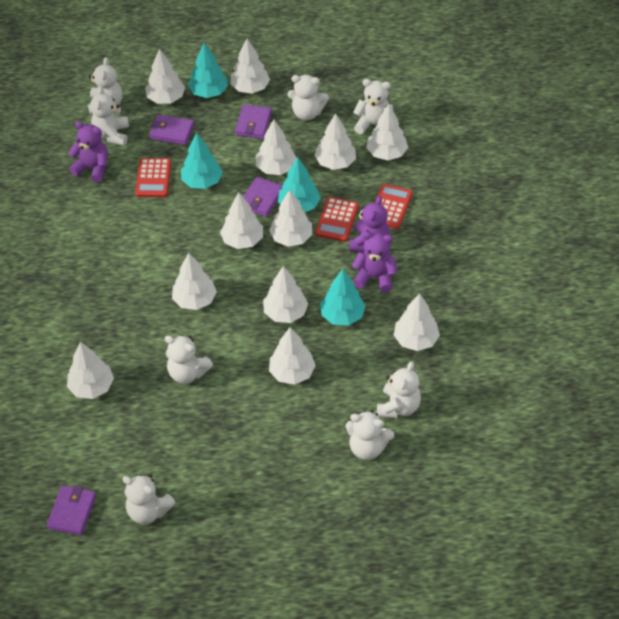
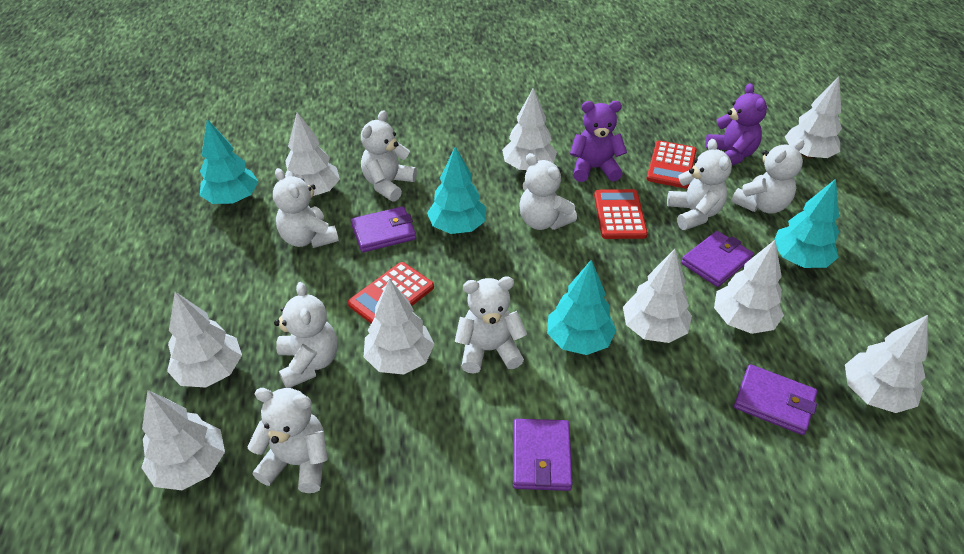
purple teddy bear: [68,121,108,183] [349,196,390,252] [352,232,397,292] = 3 -> [570,101,627,182] [705,83,767,165] = 2
white tree: [67,342,114,399] [145,48,185,104] [172,253,217,310] [220,192,263,249] [230,38,270,94] [256,119,297,175] [263,266,308,323] [269,190,312,247] [269,327,316,385] [315,113,356,170] [367,104,408,160] [394,293,440,351] = 12 -> [142,390,225,490] [167,292,242,387] [285,112,340,196] [364,279,434,374] [502,88,557,171] [623,249,692,343] [714,240,784,334] [785,76,842,159] [845,315,928,413] = 9

